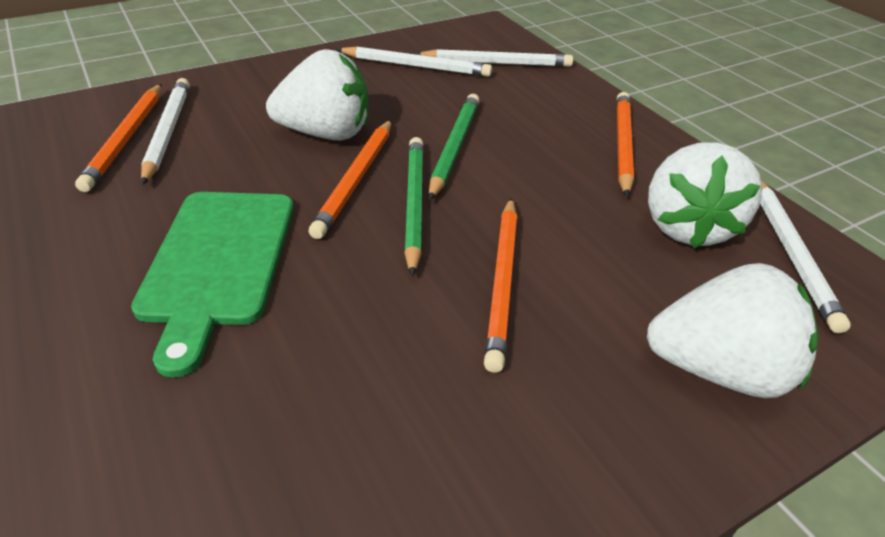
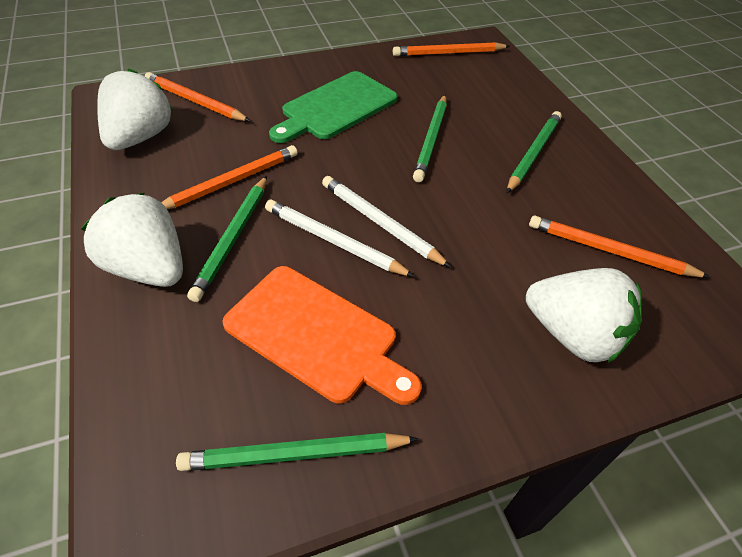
green pencil: [404,137,424,277] [429,94,480,200] = 2 -> [176,433,419,471] [187,176,267,302] [413,95,447,182] [507,111,562,193] = 4
orange cutting board: none = 0 -> [222,266,422,405] = 1
white pencil: [141,78,190,185] [336,46,492,77] [415,49,573,67] [760,180,851,334] = 4 -> [265,200,415,277] [322,176,451,268] = 2

